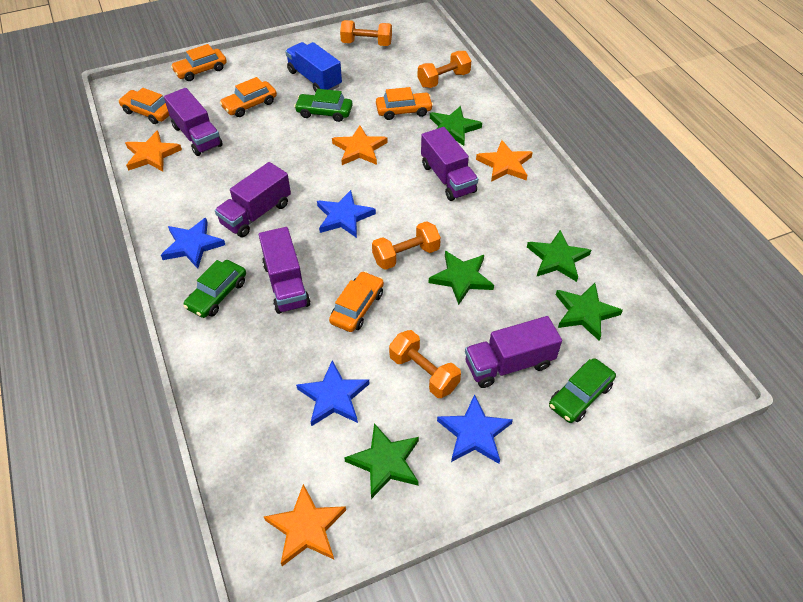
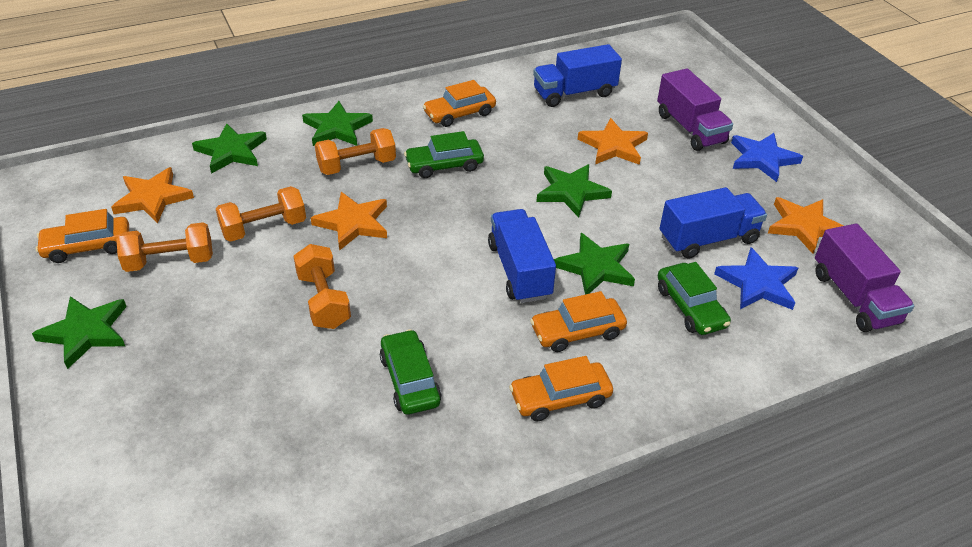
blue star: [161,218,225,269] [296,360,370,426] [317,190,376,238] [437,394,513,464] = 4 -> [714,247,798,310] [731,133,803,182] = 2
blue truck: [285,42,342,92] = 1 -> [488,209,556,303] [533,44,622,107] [660,187,767,259] = 3
orange car: [118,88,169,124] [171,44,227,81] [220,77,277,117] [329,271,384,332] [376,87,433,120] = 5 -> [36,209,129,263] [423,80,496,127] [509,356,613,421] [530,291,627,352] = 4
purple truck: [164,88,223,156] [215,162,291,237] [259,227,310,314] [421,127,478,201] [465,316,562,388] = 5 -> [657,68,733,151] [815,224,914,332] = 2

